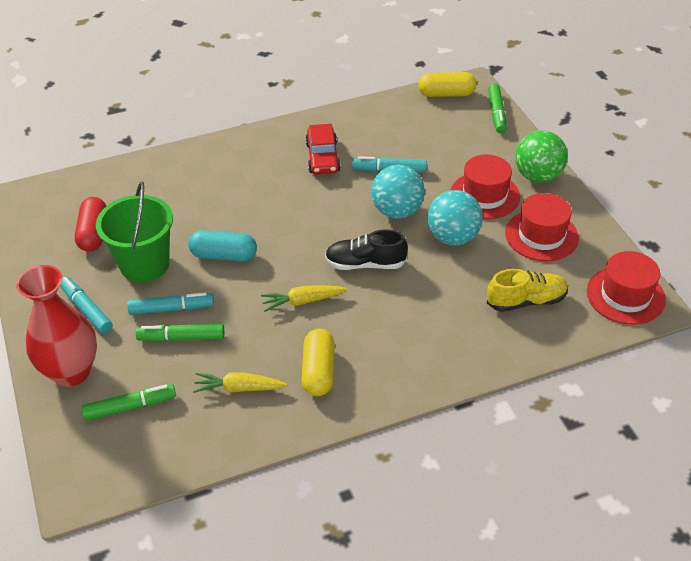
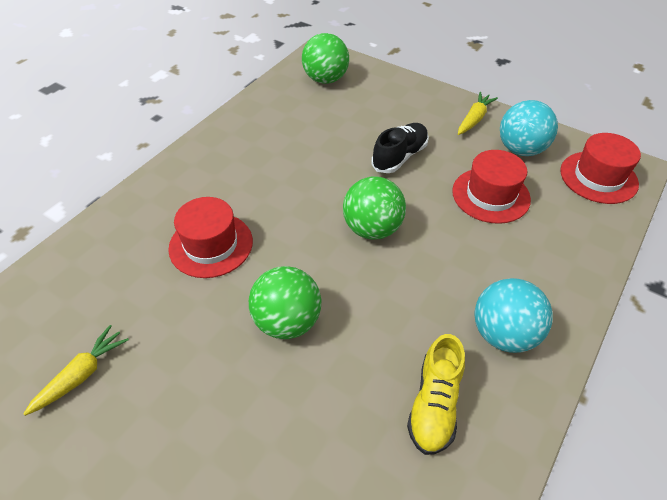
green ball: [515,130,568,183] = 1 -> [249,266,321,339] [302,33,349,84] [343,176,406,240] = 3
green bucket: [96,181,173,283] = 1 -> none = 0
green marker: [81,384,176,421] [136,324,224,342] [488,83,507,133] = 3 -> none = 0
red capsule: [75,197,106,252] = 1 -> none = 0
red car: [305,124,341,175] = 1 -> none = 0
red vase: [16,265,97,387] = 1 -> none = 0
turquoise capsule: [188,230,257,261] = 1 -> none = 0
turquoise marker: [60,276,113,334] [127,292,214,315] [352,156,427,172] = 3 -> none = 0
yellow capsule: [301,329,335,396] [418,72,477,97] = 2 -> none = 0

